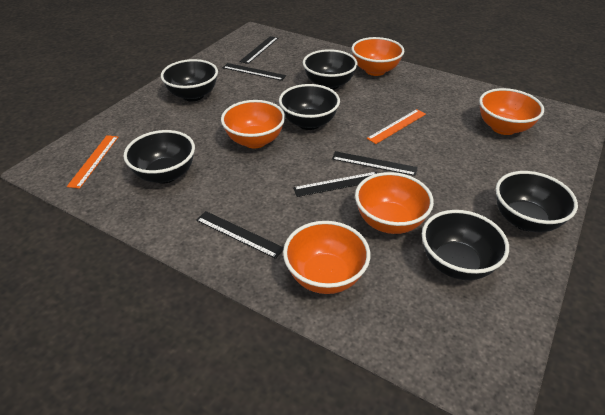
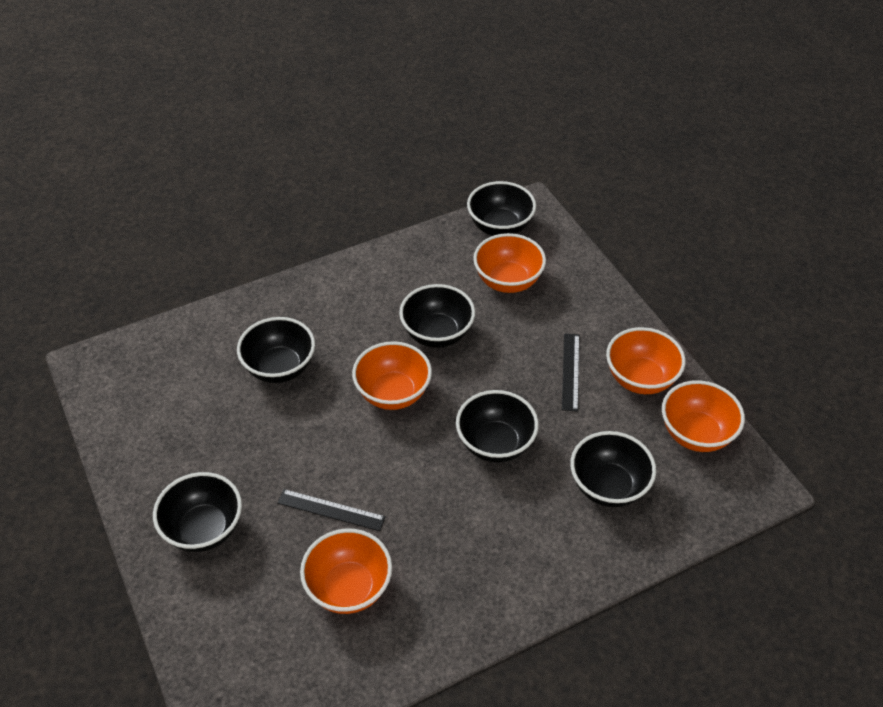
black ruler: [196,211,284,259] [223,63,286,81] [239,36,278,64] [293,172,377,197] [332,151,418,176] = 5 -> [277,489,386,531] [562,333,579,412] = 2
orange ruler: [67,135,118,189] [367,109,426,144] = 2 -> none = 0

